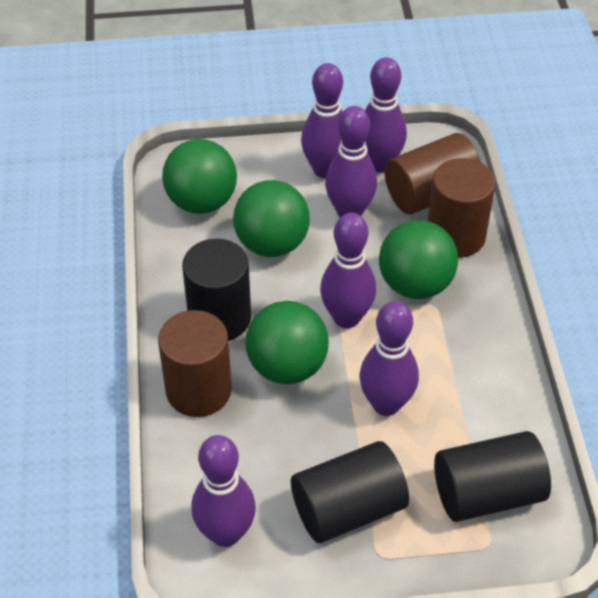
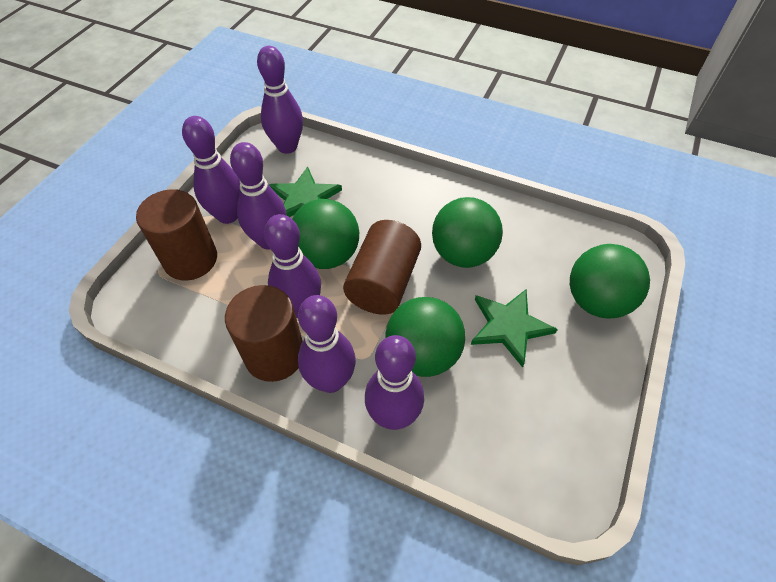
black cylinder: [182,239,251,341] [291,441,409,543] [434,431,551,522] = 3 -> none = 0
green star: none = 0 -> [269,167,342,217] [471,289,558,368] = 2

